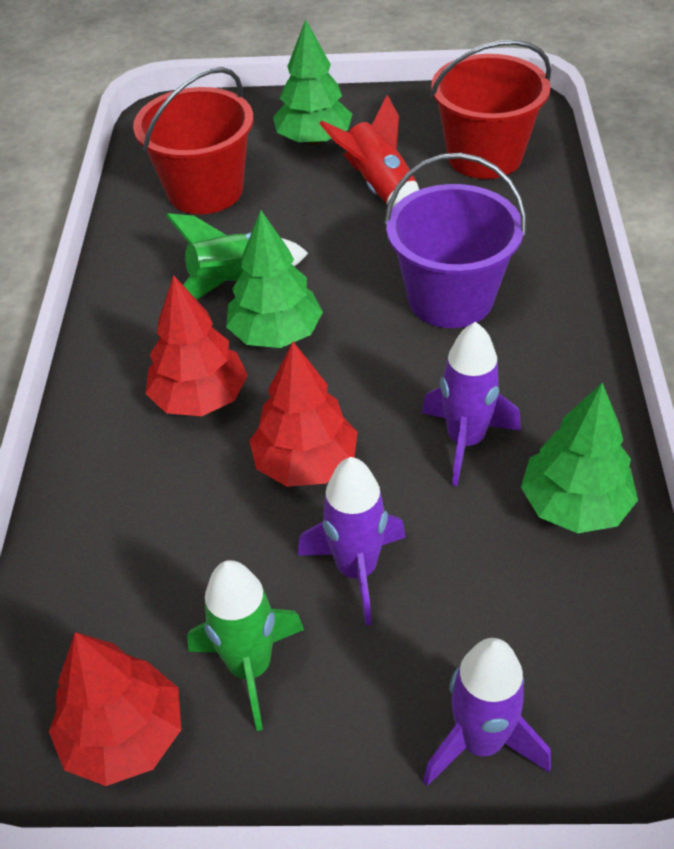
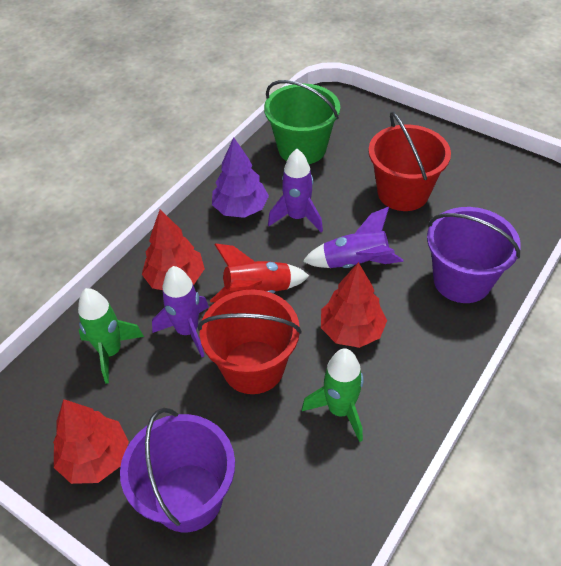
green bucket: none = 0 -> [264,80,340,164] = 1
green tree: [226,210,323,348] [273,19,352,145] [521,383,638,533] = 3 -> none = 0
purple bucket: [385,153,526,328] = 1 -> [120,408,235,532] [427,207,521,303] = 2
purple tree: none = 0 -> [212,137,269,218] = 1

